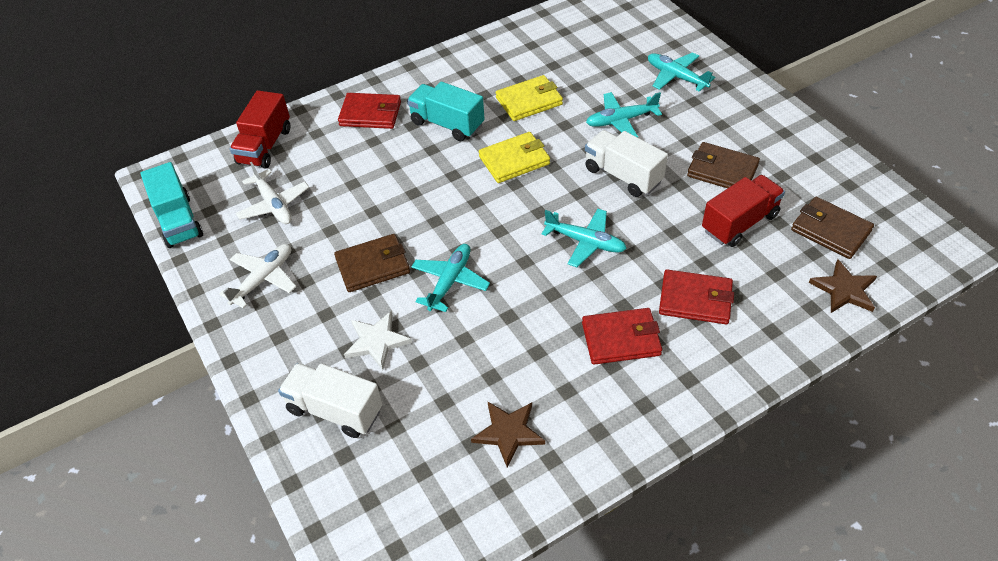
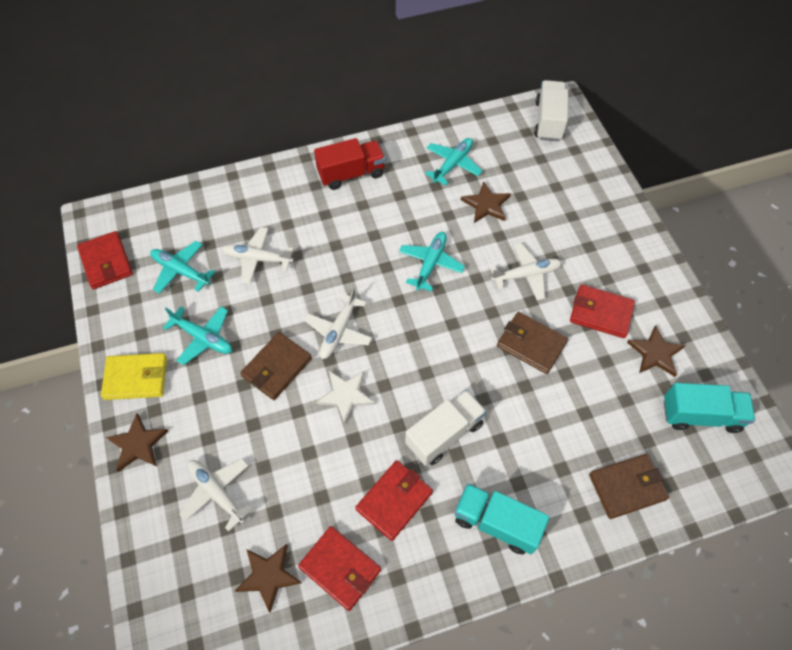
brown star: [471,401,545,468] [809,259,877,313] = 2 -> [106,413,168,472] [235,544,302,613] [461,181,511,223] [627,325,685,377] = 4
red truck: [230,90,290,169] [702,175,785,247] = 2 -> [314,138,385,190] = 1
red wallet: [338,93,401,129] [582,308,662,365] [659,269,734,324] = 3 -> [77,231,133,289] [298,526,381,611] [355,460,433,541] [570,284,635,338] = 4
white plane: [219,244,297,309] [236,162,309,224] = 2 -> [179,459,254,532] [222,227,294,284] [304,287,372,359] [490,243,562,300] = 4
yellow wallet: [479,132,550,183] [496,75,563,121] = 2 -> [101,353,167,400] = 1

